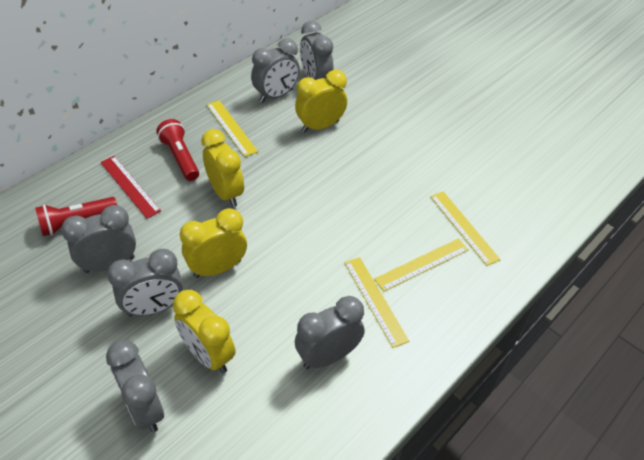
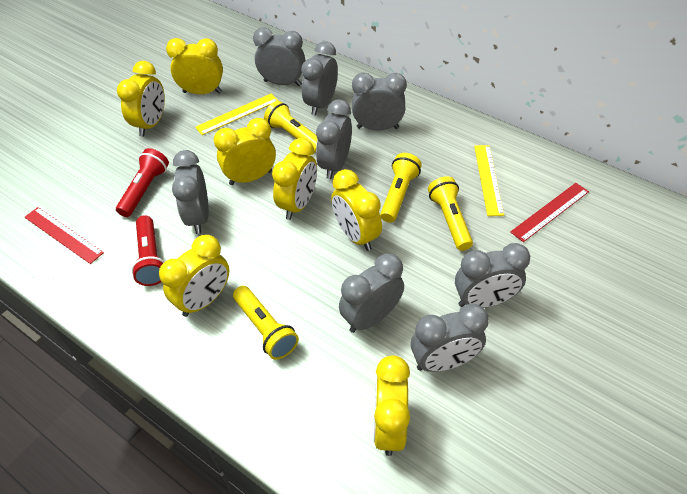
grey clock: [61,205,136,273] [106,340,164,433] [107,249,183,317] [251,38,300,103] [295,296,364,369] [300,21,333,80] = 6 -> [172,150,209,234] [253,27,305,86] [301,41,338,116] [316,100,352,179] [339,253,404,333] [352,73,407,130] [411,304,489,372] [455,243,530,308] = 8
red ruler: [100,156,161,219] = 1 -> [25,207,104,264] [510,183,589,242] = 2
yellow clock: [173,290,235,373] [180,208,247,278] [201,129,244,207] [295,70,347,132] = 4 -> [117,61,165,137] [159,235,229,317] [166,38,223,94] [214,118,276,185] [272,138,317,220] [331,169,382,251] [374,355,410,456] = 7
yellow flashlight: none = 0 -> [233,286,299,360] [264,101,317,153] [380,153,422,223] [428,176,473,251] = 4
yellow ruler: [207,100,258,157] [344,257,409,348] [374,239,468,292] [430,192,501,266] = 4 -> [195,93,279,135] [474,145,504,216] = 2

